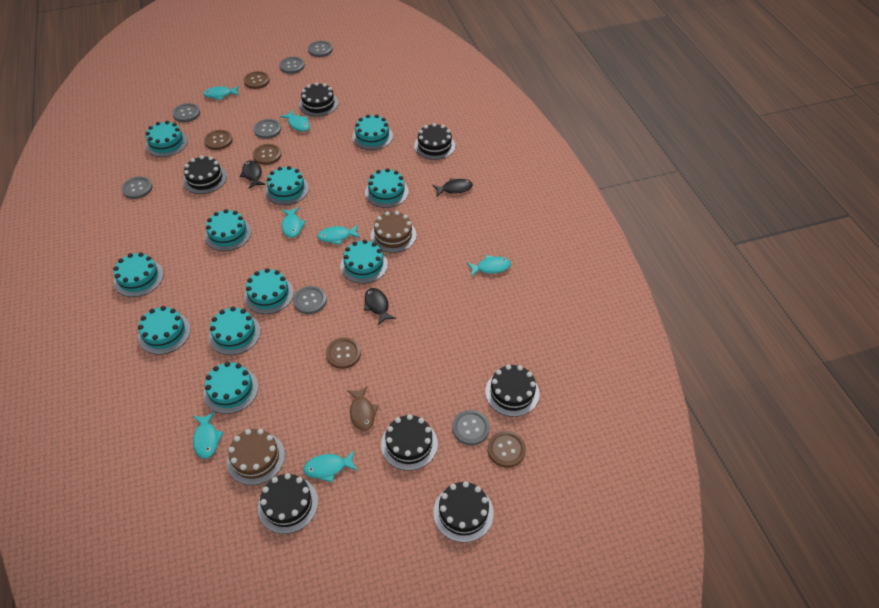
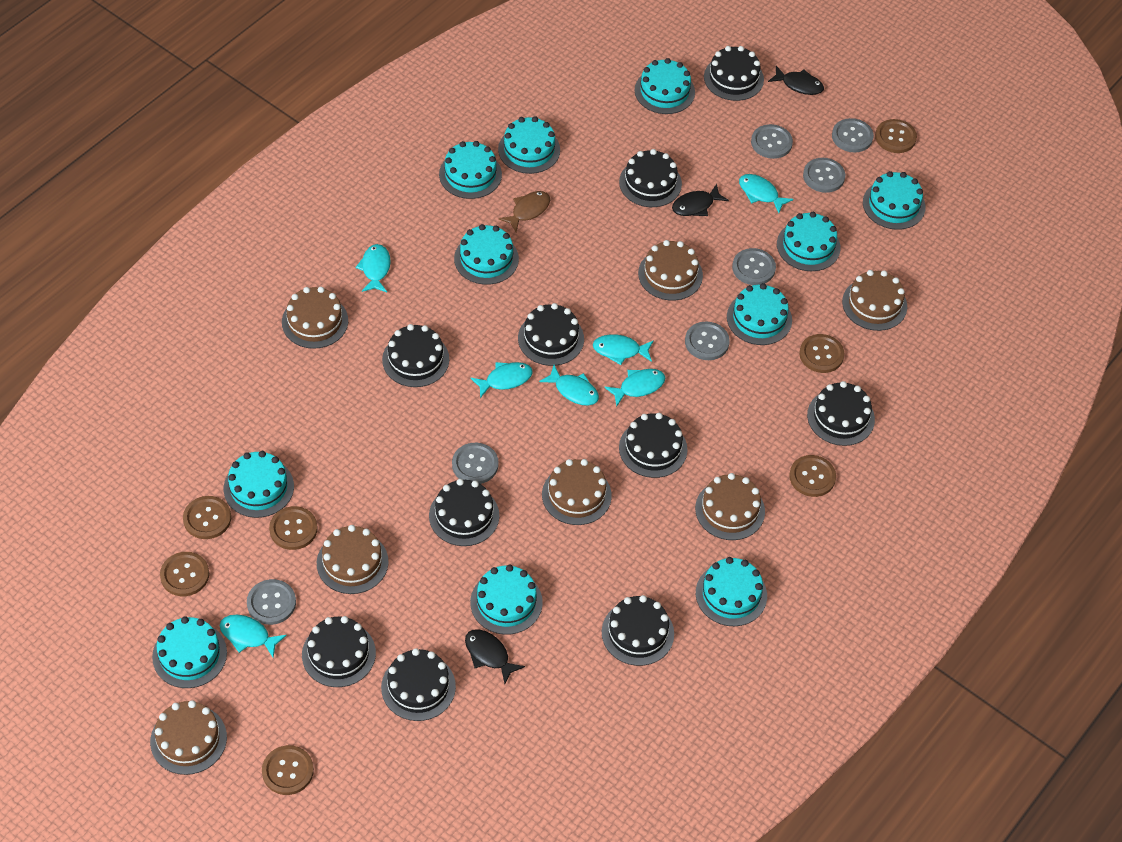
black cake: [183,155,227,194] [258,473,318,534] [299,82,338,117] [381,414,438,471] [414,123,455,160] [433,481,494,543] [485,364,539,417] = 7 -> [302,616,376,687] [381,648,456,721] [382,324,449,387] [429,479,499,546] [518,303,584,366] [602,595,674,666] [619,149,682,207] [619,413,687,478] [704,46,764,101] [807,381,875,446] = 10
brown button: [204,130,233,150] [244,71,270,89] [253,144,281,165] [326,338,361,369] [487,431,526,467] = 5 -> [160,552,209,596] [183,496,231,539] [262,745,314,795] [269,506,318,550] [789,455,836,497] [799,334,844,373] [875,119,917,153] = 7
brown cake: [227,429,285,485] [371,211,417,253] = 2 -> [150,700,227,775] [282,287,348,349] [317,525,388,594] [542,459,612,525] [638,240,703,301] [695,473,765,540] [842,270,907,331] = 7

